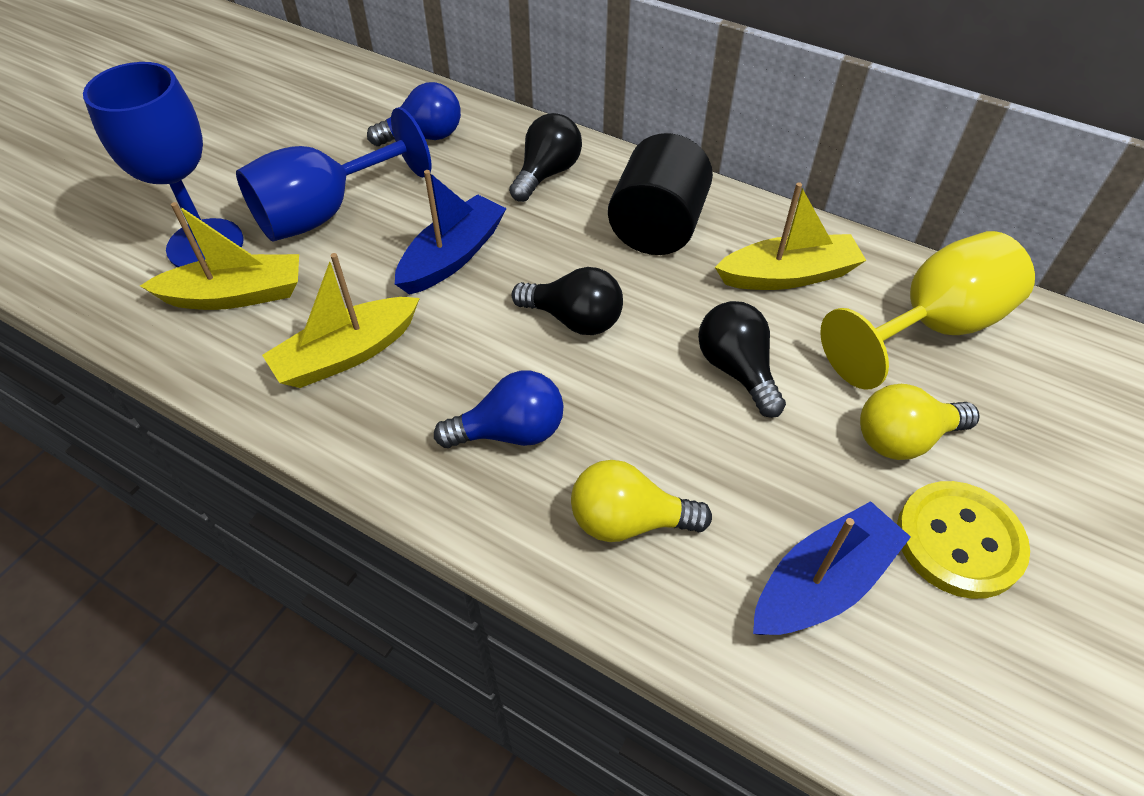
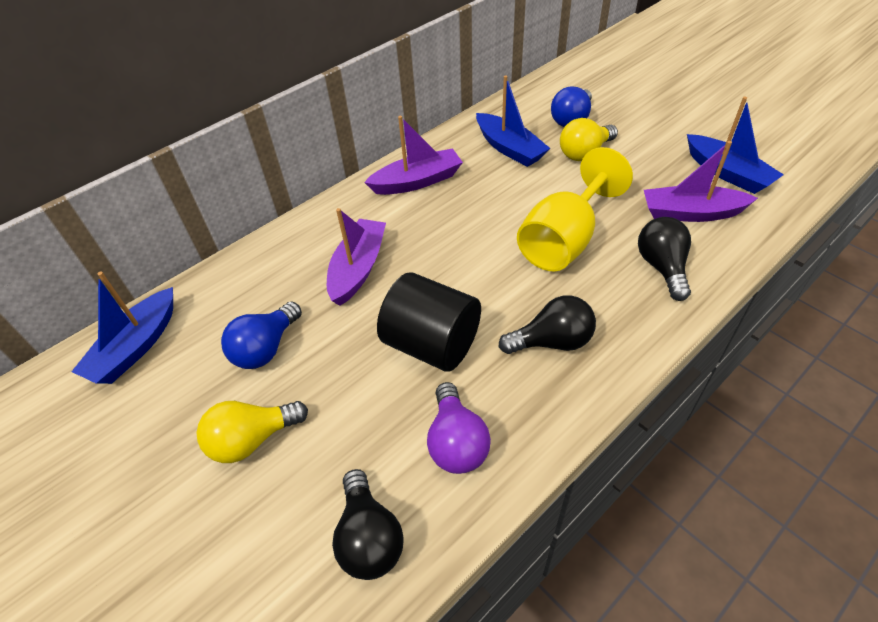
blue boat: [395,170,507,295] [753,501,911,635] = 2 -> [71,271,173,384] [476,75,550,167] [687,97,784,194] = 3
blue goblet: [83,62,244,267] [236,107,431,242] = 2 -> none = 0
purple boat: none = 0 -> [327,208,386,306] [364,116,463,195] [644,141,758,222] = 3
purple light bulb: none = 0 -> [427,382,491,474] = 1
yellow boat: [140,202,299,310] [262,253,420,388] [715,182,867,290] = 3 -> none = 0
yellow button: [897,481,1030,599] = 1 -> none = 0

